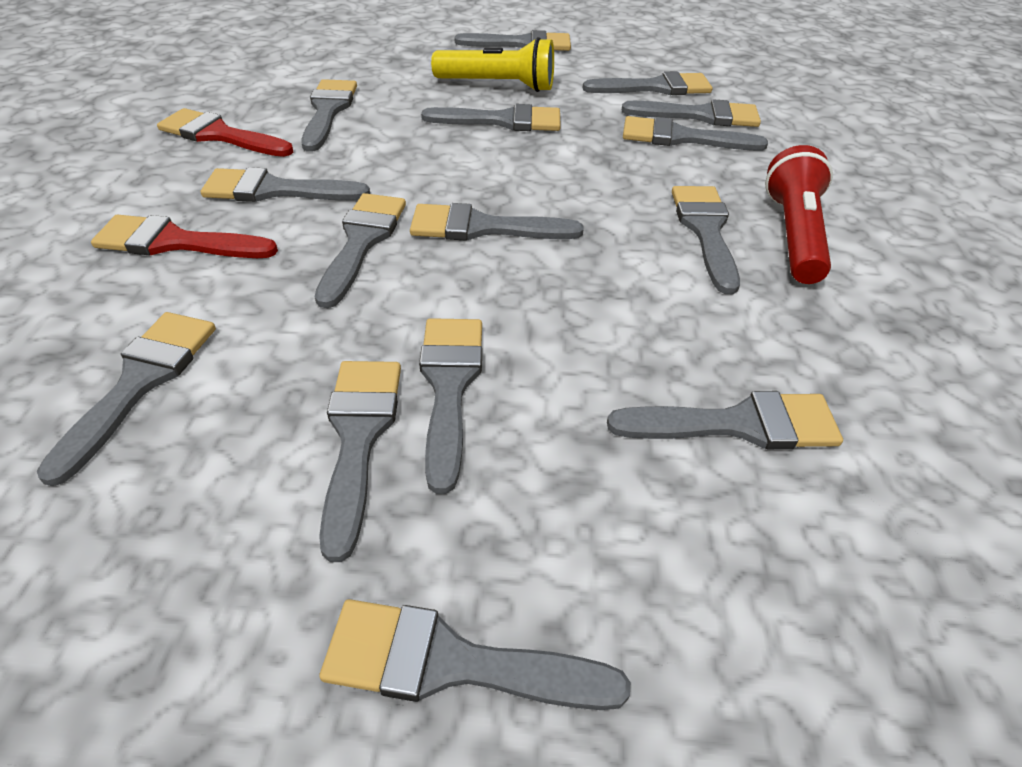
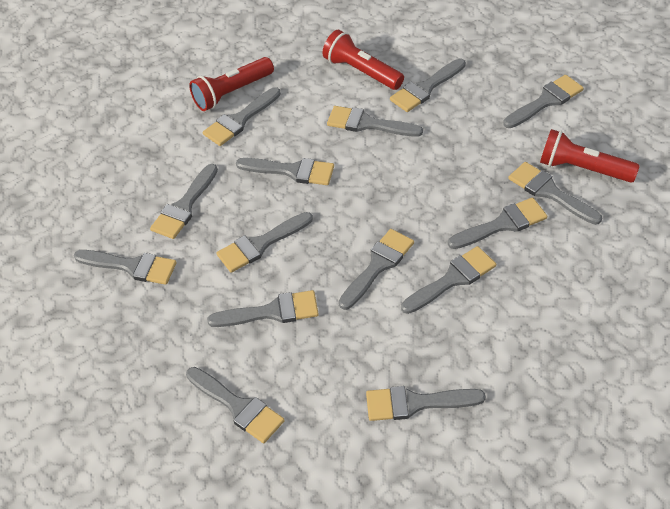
red brush: [91,214,278,258] [157,108,293,157] = 2 -> none = 0
red flashlight: [765,145,833,284] = 1 -> [189,57,274,111] [322,30,404,90] [540,129,640,183] = 3
yellow flashlight: [431,37,554,92] = 1 -> none = 0

